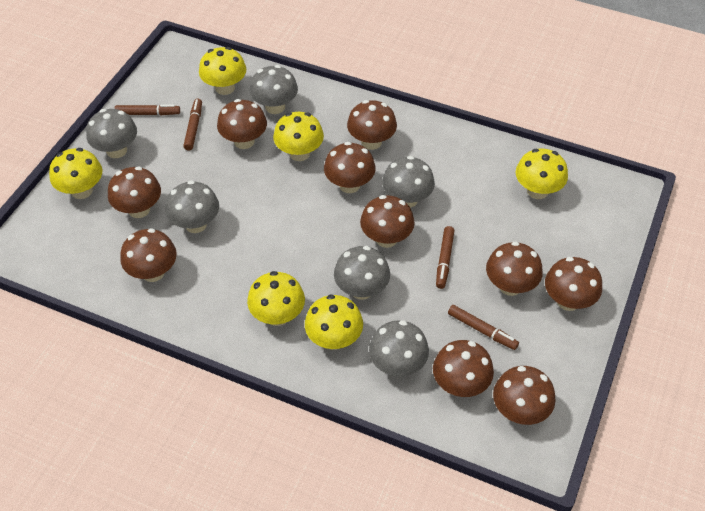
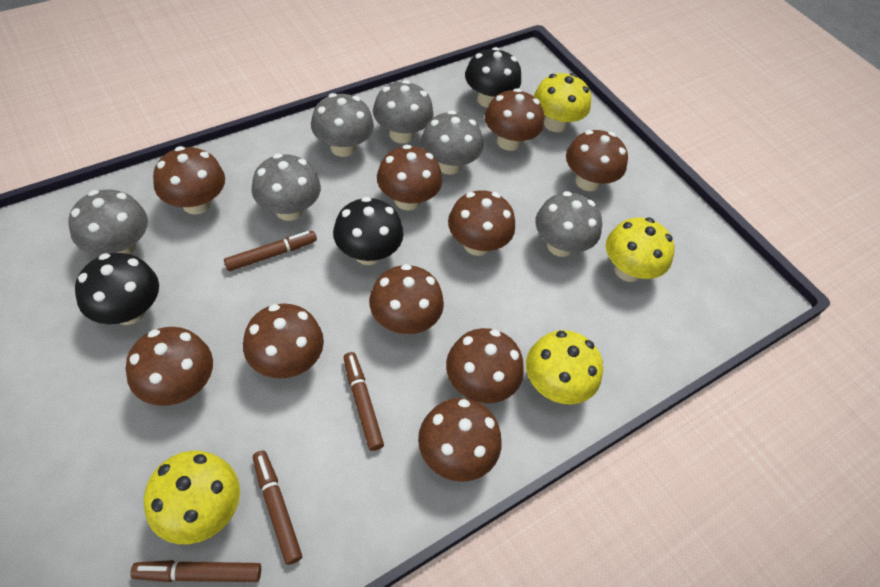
black mushroom: none = 0 -> [75,253,159,325] [333,197,403,265] [465,47,521,108] = 3
yellow mushroom: [49,148,102,199] [199,47,246,95] [247,271,305,326] [273,112,324,161] [305,294,363,350] [515,149,568,199] = 6 -> [144,451,240,544] [526,330,603,405] [534,73,591,132] [606,217,675,282] = 4

